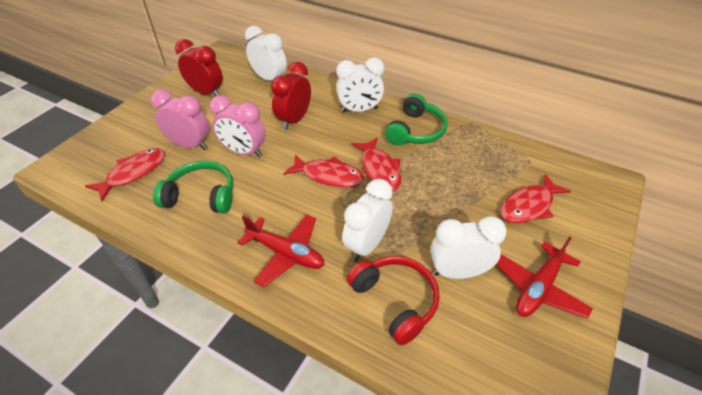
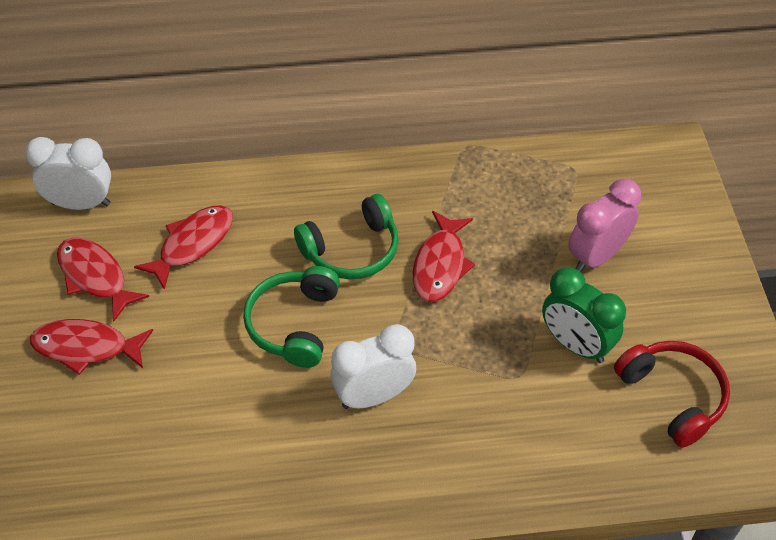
green clock: none = 0 -> [542,267,626,363] = 1
pink clock: [151,89,209,150] [209,95,266,157] = 2 -> [568,179,641,272] = 1
red clock: [175,39,223,96] [271,62,311,130] = 2 -> none = 0
red plane: [237,214,324,287] [496,236,593,318] = 2 -> none = 0
white clock: [245,26,287,81] [336,57,384,113] [342,179,393,262] [430,216,507,279] = 4 -> [25,137,111,210] [331,324,416,409] = 2

